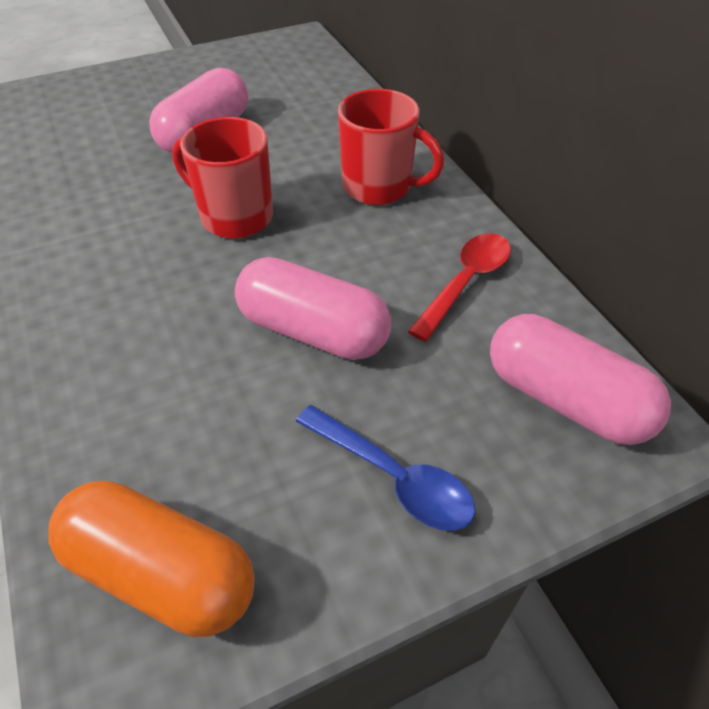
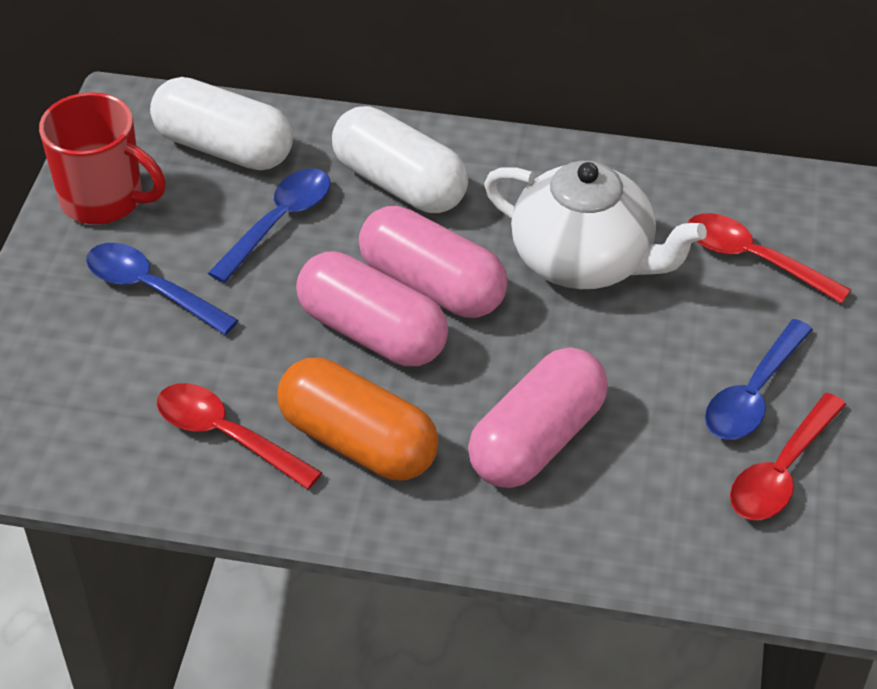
blue spoon: [296,405,475,531] = 1 -> [86,243,239,335] [208,168,330,283] [705,319,813,440] = 3
red mug: [172,117,273,239] [338,89,444,205] = 2 -> [39,92,166,224] = 1
red spoon: [408,233,511,341] = 1 -> [157,383,322,489] [688,213,851,304] [730,393,846,520] = 3
white capsule: none = 0 -> [150,77,293,170] [332,106,468,213] = 2
white teapot: none = 0 -> [484,161,707,289] = 1

